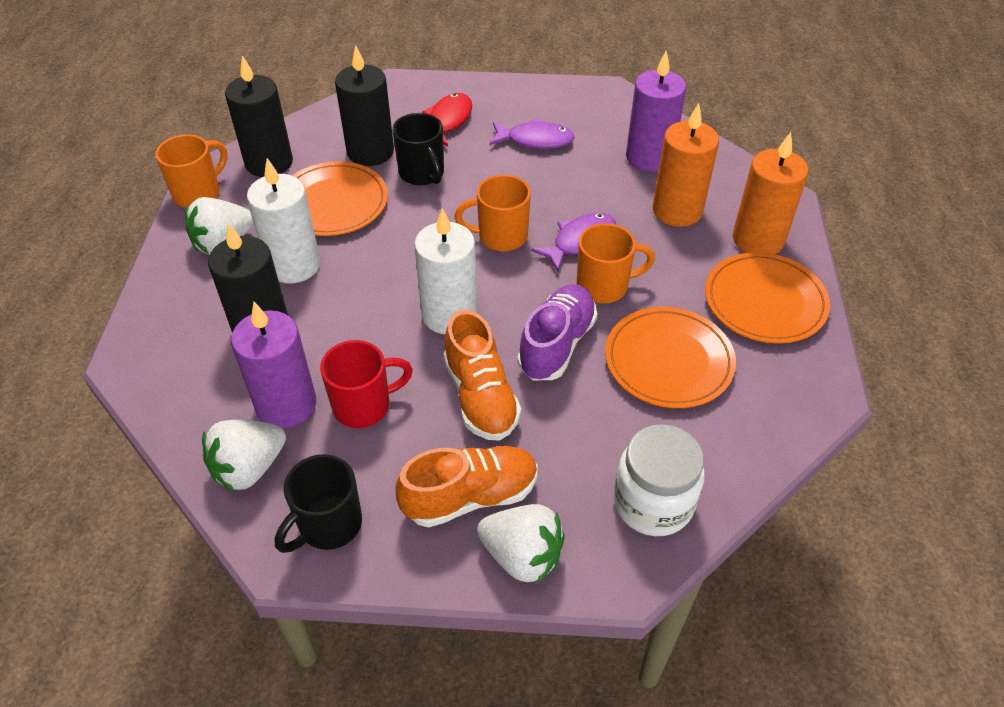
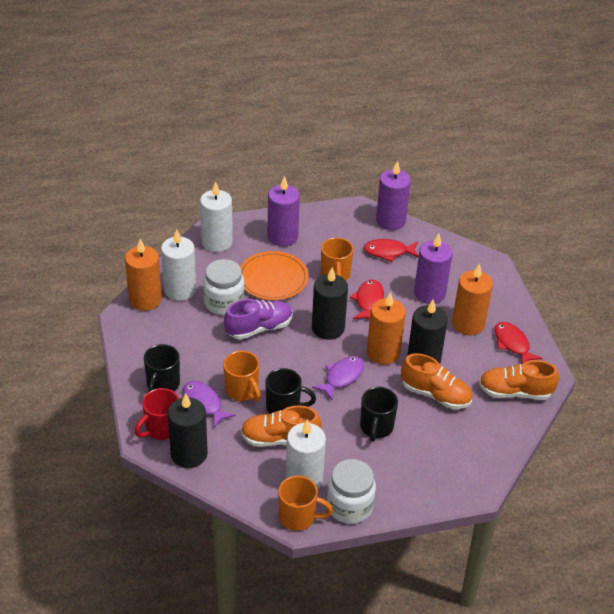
black mug: [275,454,362,553] [392,113,444,185] = 2 -> [144,344,180,392] [265,368,316,414] [360,387,398,442] = 3
orange candle: [653,103,719,227] [733,132,809,254] = 2 -> [125,239,162,311] [367,292,406,365] [452,263,493,335] = 3
orange plate: [292,161,388,236] [605,307,736,408] [705,252,830,344] = 3 -> [240,251,309,300] = 1
orange shoe: [395,446,538,528] [444,310,521,441] = 2 -> [241,405,322,447] [401,353,472,409] [479,360,559,400] = 3
purple candle: [231,302,316,429] [626,51,686,172] = 2 -> [268,176,300,247] [376,160,411,230] [414,233,453,304] = 3
red fish: [422,93,472,147] = 1 -> [350,280,384,320] [363,239,419,262] [494,322,543,364] = 3
white candle: [247,158,320,283] [414,208,477,334] = 2 -> [161,229,196,301] [200,181,233,252] [286,419,326,490] = 3
white jar: [614,424,705,536] = 1 -> [203,259,245,315] [327,459,376,524] = 2
white strawberry: [185,197,253,255] [202,420,286,492] [477,504,565,584] = 3 -> none = 0

